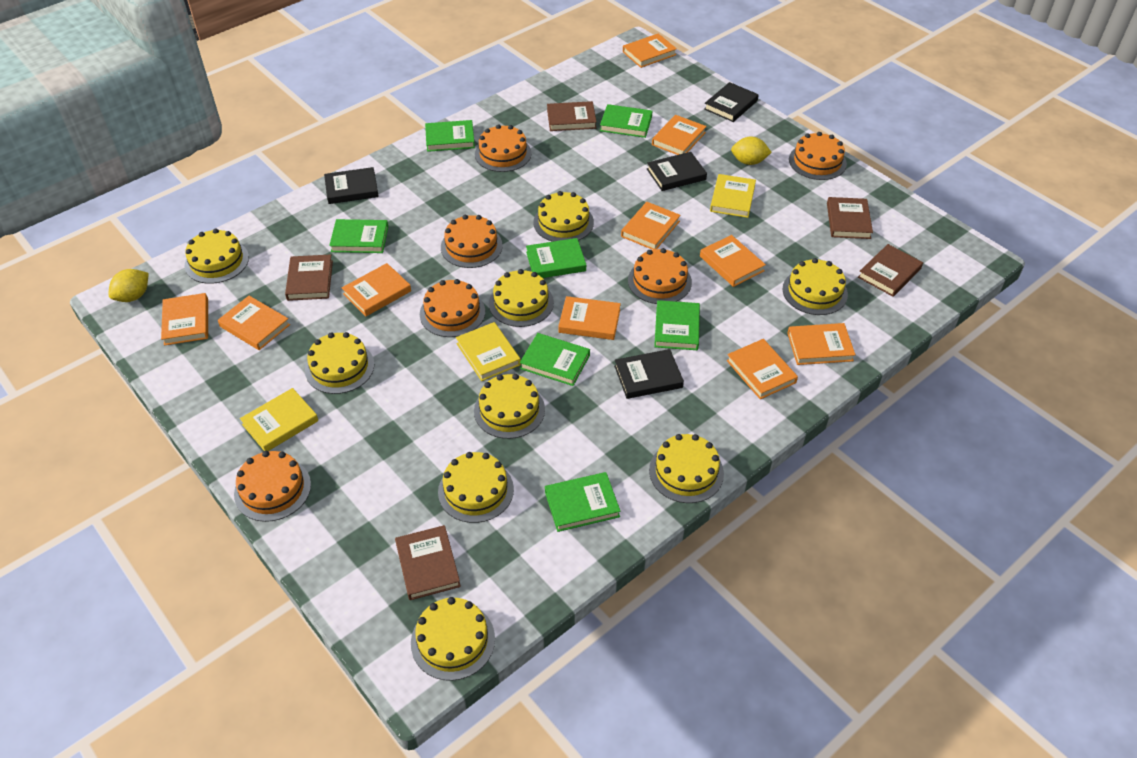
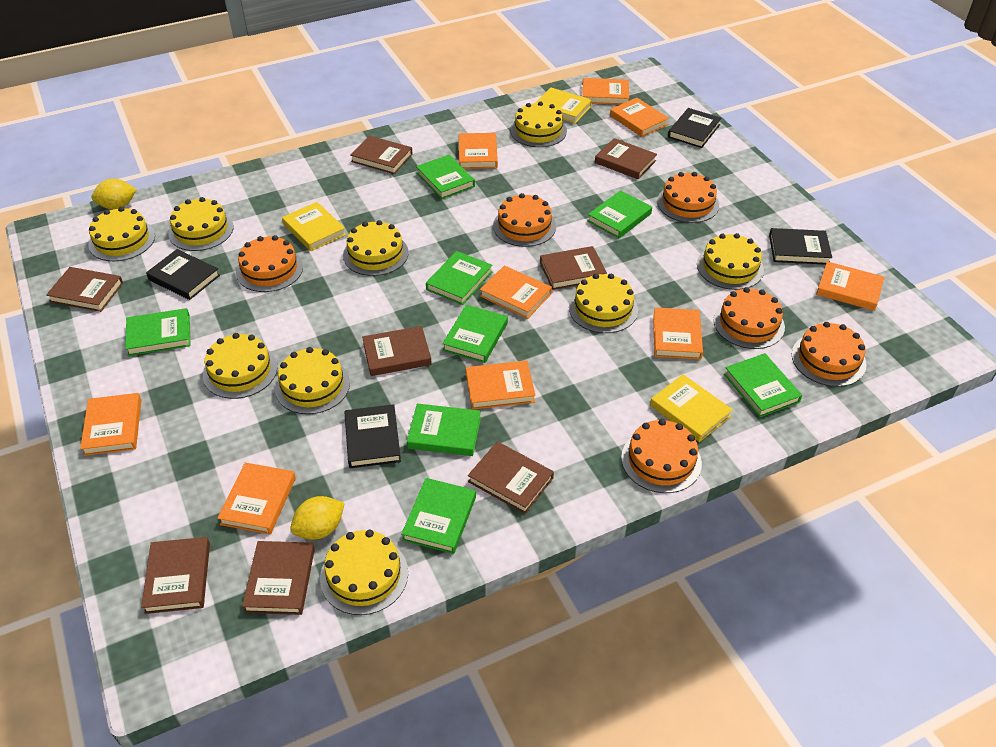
brown book: [285,254,333,301] [395,525,461,600] [547,101,597,131] [827,197,873,239] [858,244,923,297] = 5 -> [46,267,123,312] [141,537,210,614] [242,541,315,615] [350,136,413,174] [362,326,432,376] [468,442,554,514] [540,246,607,290] [595,138,657,179] = 8
green book: [329,219,388,253] [425,120,475,152] [520,333,590,386] [526,238,586,278] [545,472,620,532] [600,104,652,138] [654,300,700,350] = 7 -> [125,308,190,356] [401,478,476,554] [407,403,481,456] [416,155,475,199] [426,251,492,305] [442,305,508,363] [588,190,652,238] [724,353,802,417] = 8
orange book: [161,293,208,346] [218,296,290,350] [342,263,411,316] [558,296,621,340] [621,202,681,250] [623,33,677,68] [652,115,707,155] [700,235,766,287] [727,339,798,399] [787,323,856,365] = 10 -> [80,393,141,456] [217,463,296,535] [459,133,498,169] [466,361,536,410] [480,265,552,319] [582,78,629,105] [610,98,669,137] [653,307,703,360] [816,261,884,311] = 9

